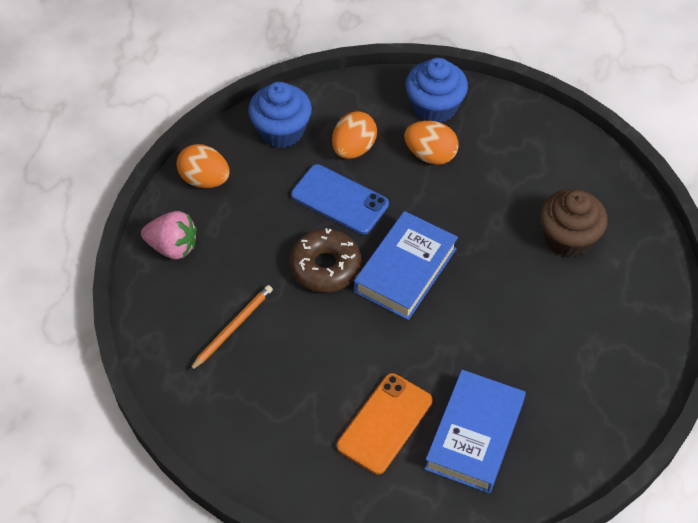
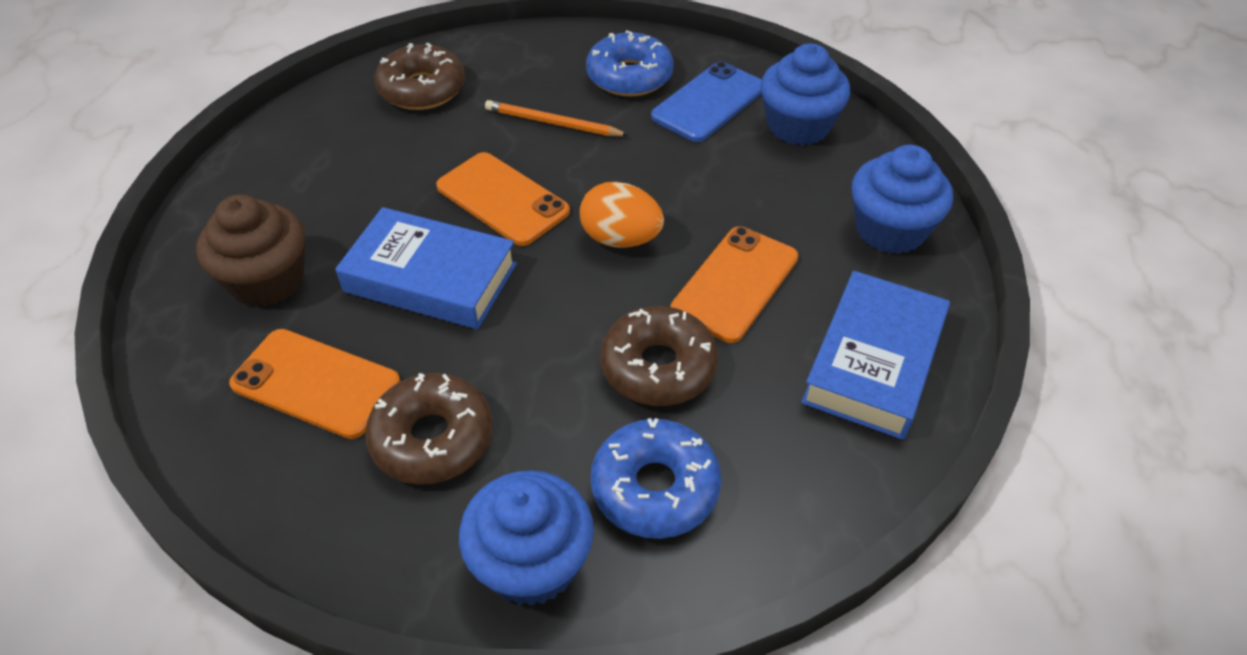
blue cupcake: [248,82,312,148] [406,58,468,123] = 2 -> [459,470,594,606] [761,43,850,146] [852,145,953,254] = 3
blue donut: none = 0 -> [586,30,674,96] [591,418,721,539] = 2
brown donut: [290,228,362,292] = 1 -> [365,373,493,485] [375,43,465,110] [601,306,718,406] = 3
orange egg: [176,144,230,188] [332,111,377,159] [404,121,459,165] = 3 -> [580,182,664,247] = 1
orange phone: [337,373,433,474] = 1 -> [229,329,400,439] [436,152,570,246] [670,226,798,343] = 3
pink strawberry: [141,211,197,260] = 1 -> none = 0

